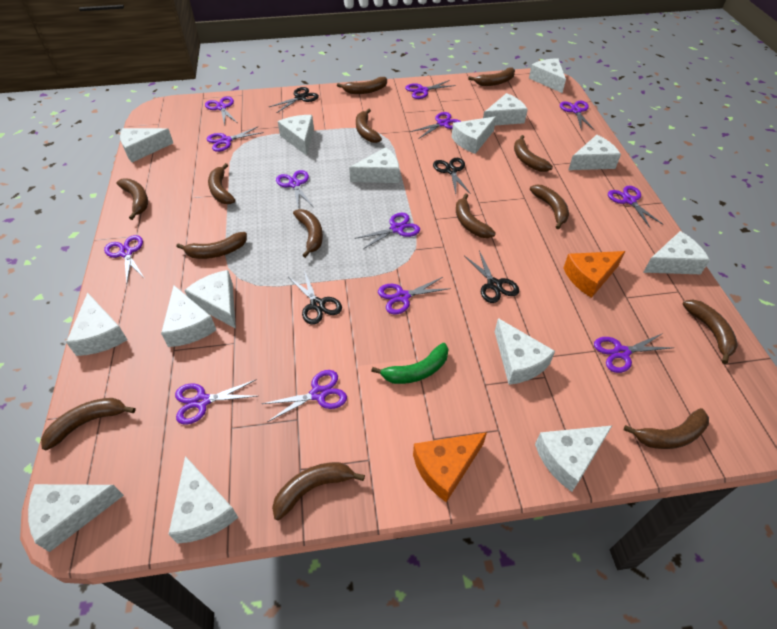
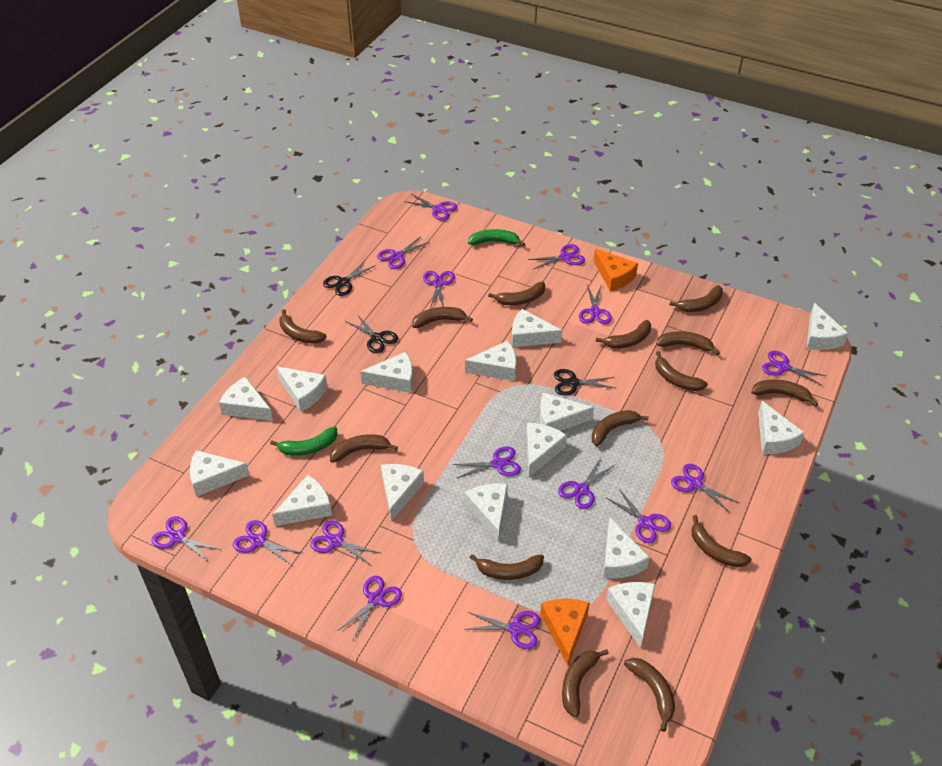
black scissors: [269,87,319,113] [289,270,342,325] [433,158,471,194] [465,251,519,303] = 4 -> [323,260,376,296] [345,313,398,353] [554,369,615,396] = 3
green banana: [371,343,449,384] = 1 -> [270,427,337,456] [468,229,525,246] = 2
purple scissors: [104,235,145,284] [175,379,258,424] [205,96,237,126] [207,126,264,152] [262,370,347,422] [276,170,313,207] [355,213,420,249] [378,277,451,315] [405,80,456,99] [410,112,461,139] [560,101,594,130] [594,333,674,373] [608,186,663,228] = 13 -> [151,516,221,563] [233,520,302,566] [310,520,381,566] [337,576,402,641] [377,236,430,269] [404,194,457,221] [423,271,455,308] [452,446,521,478] [466,611,540,649] [528,244,585,269] [558,458,615,509] [579,285,612,324] [607,488,671,543] [671,464,739,513] [762,351,827,386] = 15

